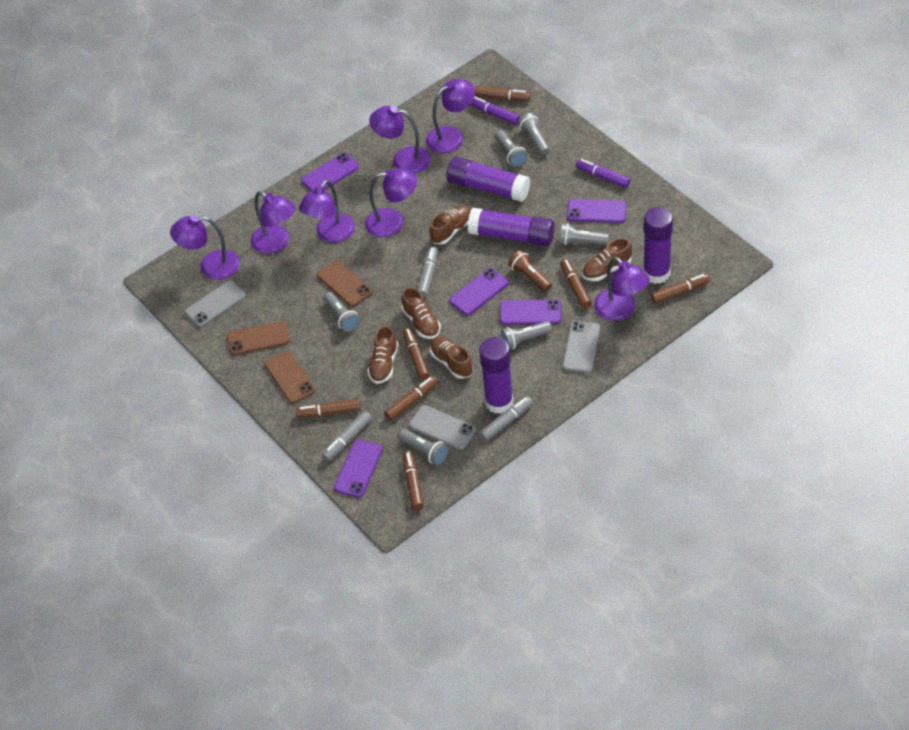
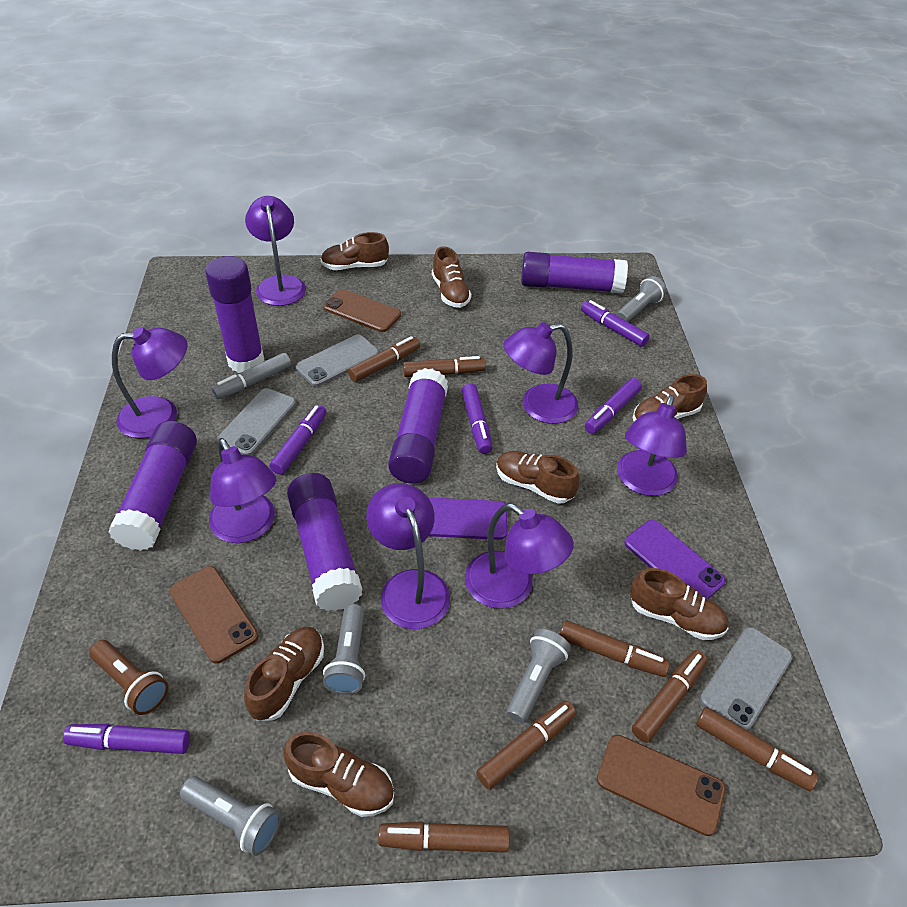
brown shoe: [367,326,398,384] [401,287,441,339] [429,205,471,245] [430,337,473,379] [582,238,632,281] = 5 -> [244,627,324,720] [283,731,394,817] [321,232,389,270] [432,246,471,308] [496,451,580,504] [630,568,729,640] [632,374,707,422] = 7
grey flashlight: [324,292,360,332] [398,429,448,465] [495,130,528,167] [500,321,552,349] [518,113,550,155] [559,223,609,245] = 6 -> [180,776,281,856] [323,604,365,695] [507,629,571,723] [616,276,667,322] = 4
grey marker: [322,411,372,461] [418,246,438,298] [479,396,533,441] = 3 -> [211,353,291,399] = 1
purple glue stick: [446,157,530,202] [468,208,554,247] [479,337,513,414] [643,207,673,284] = 4 -> [108,421,197,551] [205,256,265,373] [287,473,362,611] [388,368,448,484] [521,252,628,294] = 5
purple marker: [470,97,520,125] [576,159,630,188] = 2 -> [63,724,190,754] [269,405,327,475] [462,383,492,454] [581,300,650,347] [585,378,642,434] = 5
purple phone: [301,153,359,191] [334,439,383,498] [449,268,509,315] [500,300,561,325] [567,199,627,223] = 5 -> [428,497,507,540] [624,520,725,599] = 2

